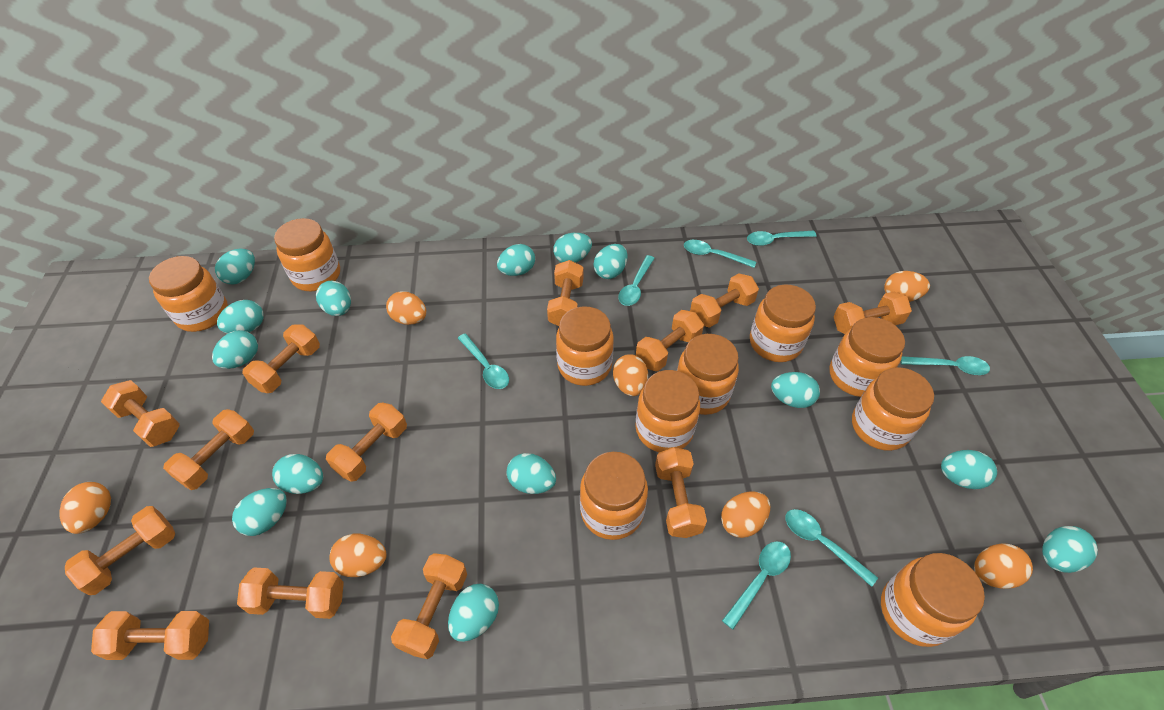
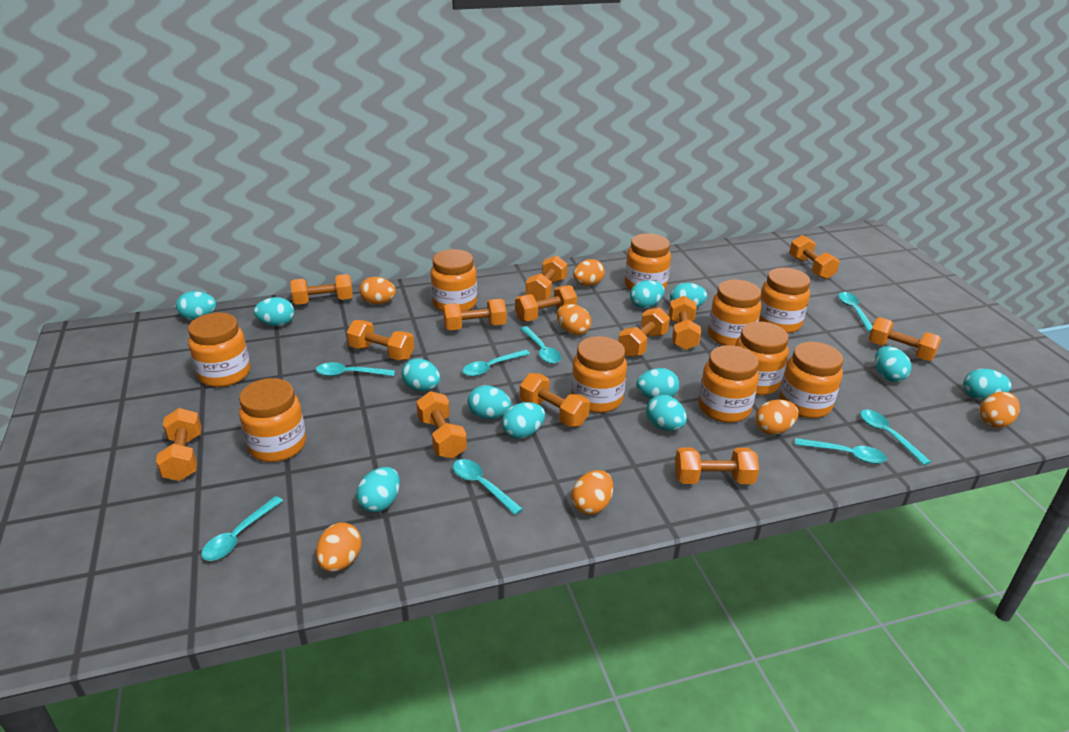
turquoise egg: [212,330,258,369] [215,249,255,284] [217,300,264,334] [232,488,287,536] [272,454,323,494] [316,281,351,316] [448,584,499,642] [497,244,535,276] [507,453,556,494] [553,233,592,263] [593,244,627,279] [771,372,820,408] [941,450,997,489] [1042,526,1098,573] = 14 -> [176,291,217,320] [254,297,294,326] [356,467,400,512] [402,358,440,391] [468,385,511,419] [502,402,545,439] [630,280,665,308] [636,368,679,399] [646,395,687,431] [670,283,707,307] [875,346,911,382] [963,369,1012,400] = 12
turquoise spoon: [458,333,509,389] [618,255,655,306] [684,240,756,268] [722,541,791,630] [747,231,817,246] [785,509,878,587] [901,356,990,375] = 7 -> [201,496,283,561] [316,362,395,376] [453,459,523,515] [462,349,530,376] [521,326,561,364] [795,438,887,464] [838,292,873,332] [860,409,931,465] = 8

